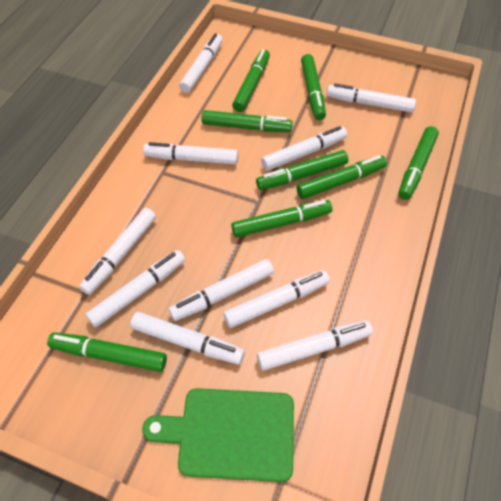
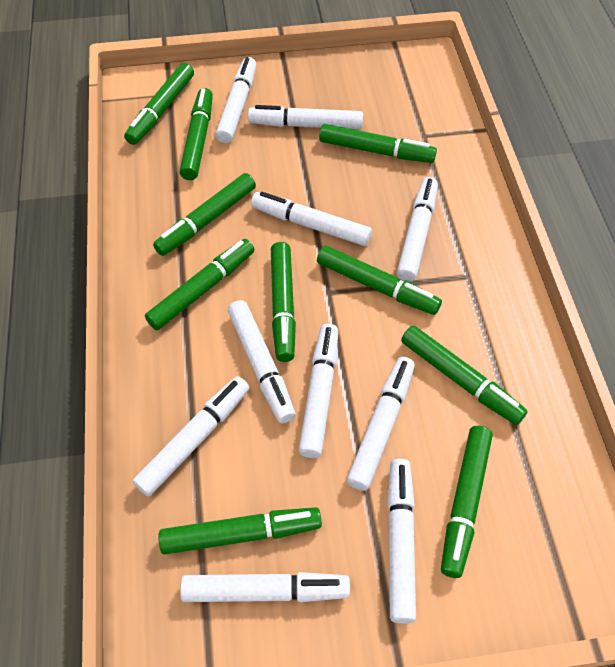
green cutting board: [142,388,294,482] = 1 -> none = 0
green marker: [47,332,167,372] [202,110,293,132] [231,200,332,238] [232,49,270,112] [256,150,348,190] [297,155,387,199] [301,54,326,120] [398,126,439,200] = 8 -> [124,63,194,145] [145,239,254,330] [153,173,256,256] [158,507,322,555] [179,88,213,180] [271,242,296,362] [317,245,442,315] [319,124,437,163] [401,326,528,425] [441,426,493,578] = 10

